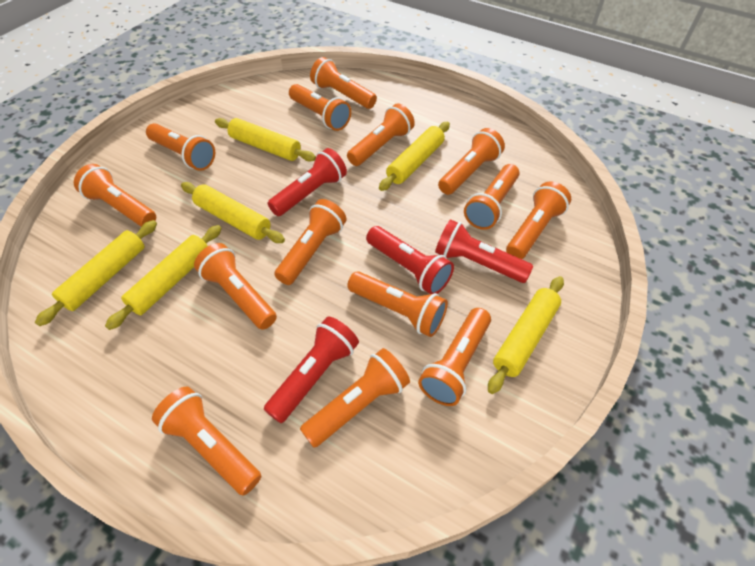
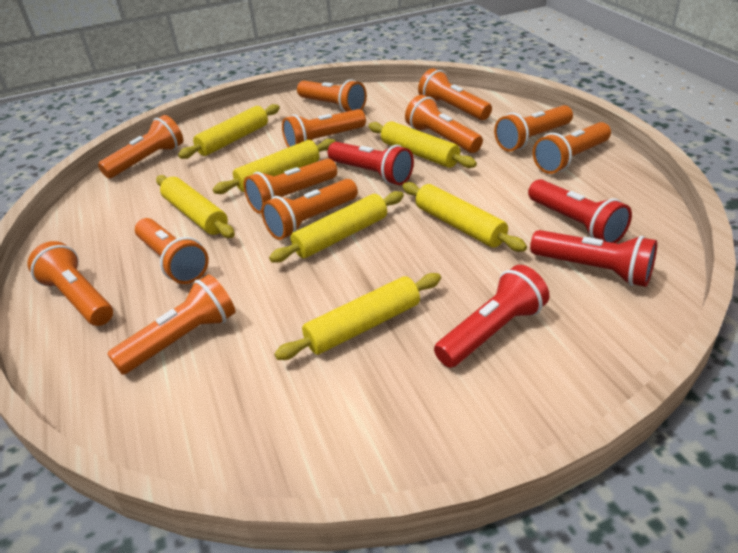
orange flashlight: [74,164,156,227] [146,123,215,171] [152,386,261,496] [194,243,277,330] [274,199,346,285] [289,84,351,131] [300,348,410,448] [310,57,377,109] [347,103,415,166] [347,271,448,337] [418,308,491,406] [438,128,505,195] [464,164,520,230] [506,182,571,259] = 14 -> [27,241,113,326] [98,115,183,178] [107,274,235,375] [135,218,209,284] [244,159,337,214] [261,179,358,240] [282,109,366,148] [297,79,367,112] [405,95,483,153] [418,68,492,120] [494,105,573,151] [533,122,611,174] = 12
yellow rolling pin: [35,220,157,326] [105,225,222,330] [181,182,285,243] [215,118,316,162] [379,122,450,191] [488,276,564,394] = 6 -> [156,175,235,238] [178,104,280,159] [213,139,336,194] [269,191,404,263] [274,273,441,360] [369,121,477,168] [402,182,527,252] = 7

